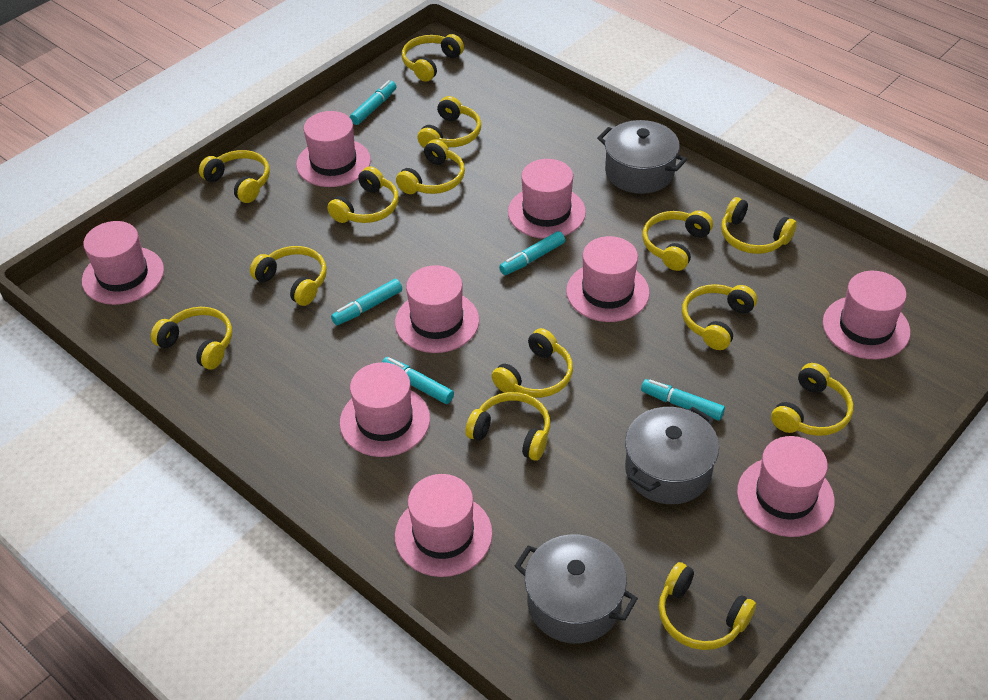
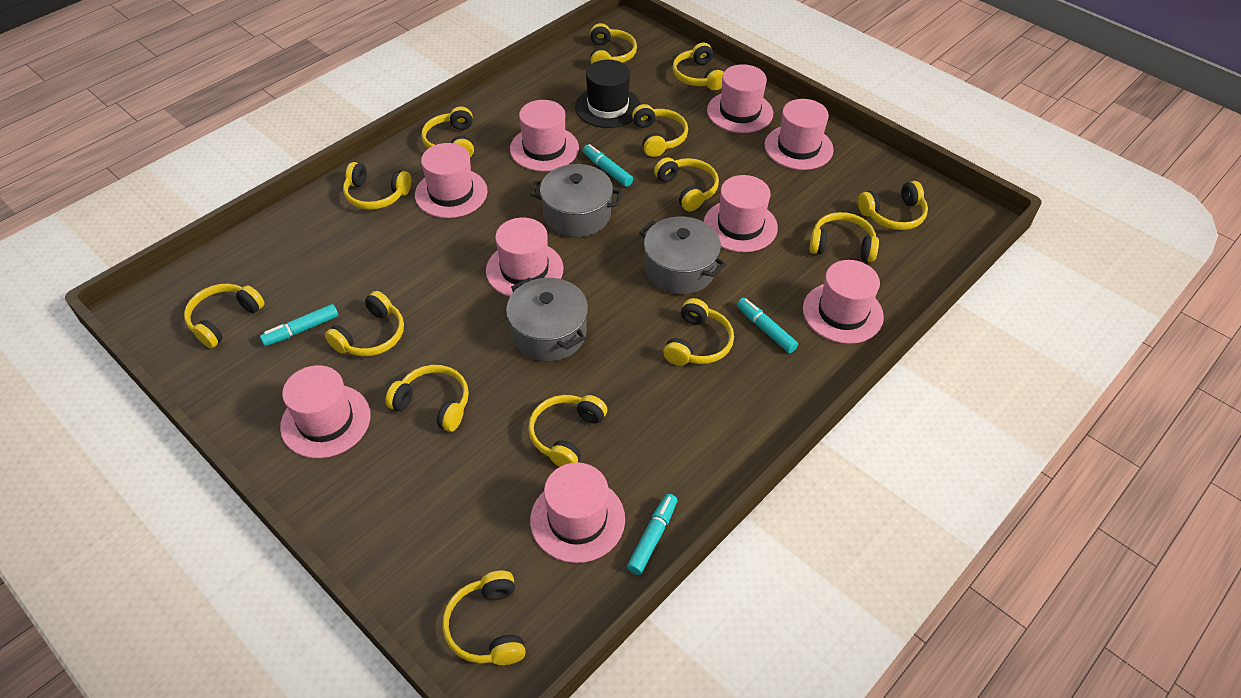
black hat: none = 0 -> [575,60,641,128] = 1
turquoise marker: [331,279,402,325] [350,80,396,125] [382,357,454,404] [499,231,565,275] [641,379,725,421] = 5 -> [260,304,338,346] [583,144,633,187] [627,494,677,575] [737,298,798,353] = 4

